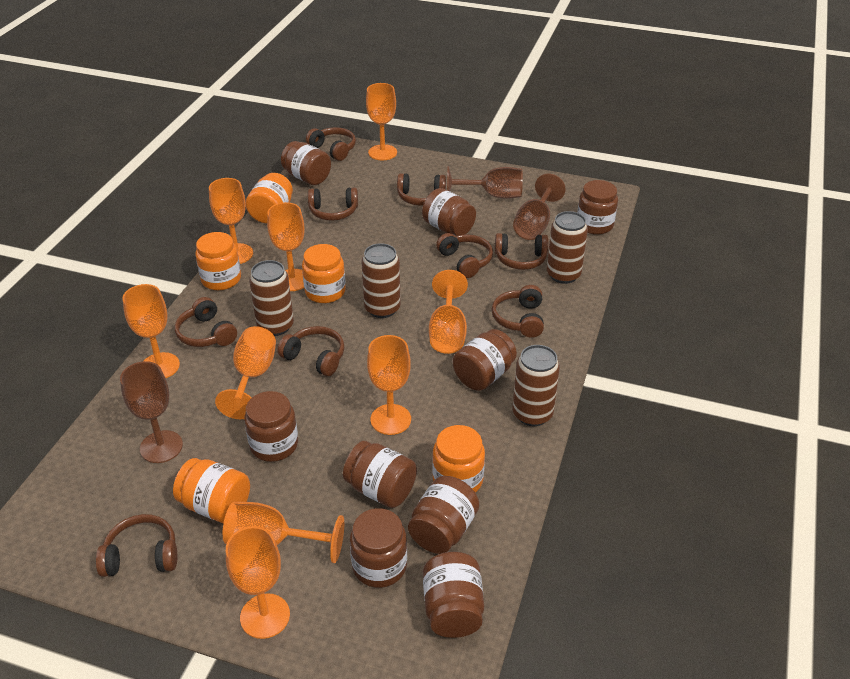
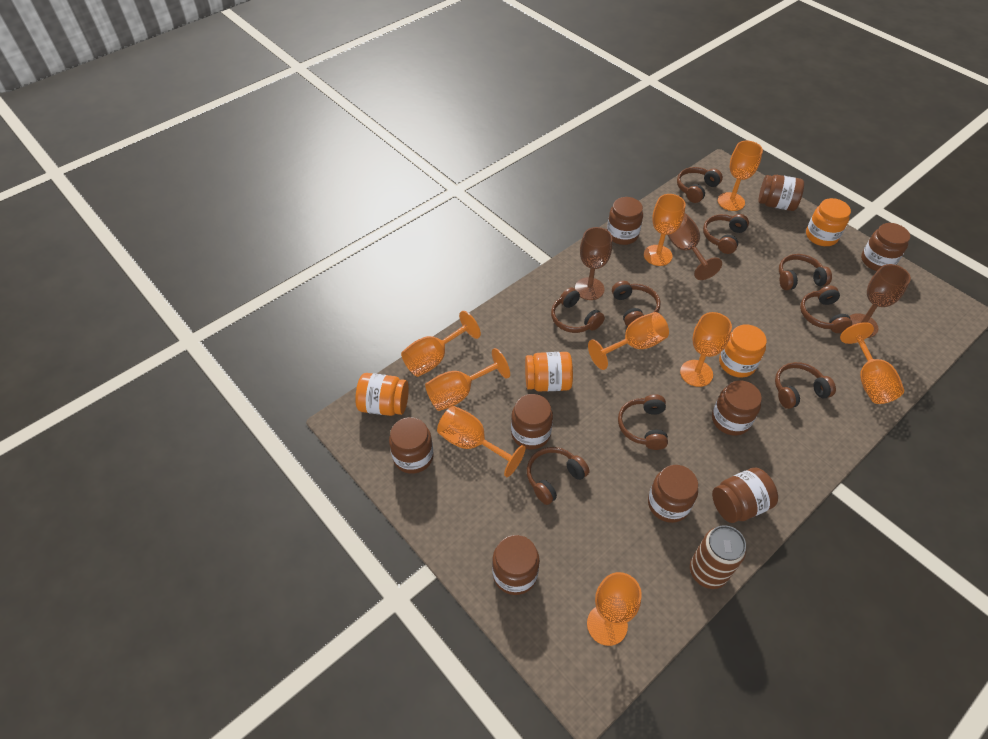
brown can: [249,260,294,336] [361,243,401,318] [512,345,560,426] [547,211,588,284] = 4 -> [690,525,746,589] = 1
orange jar: [173,458,250,523] [195,232,241,290] [246,173,293,224] [302,244,346,303] [432,425,485,493] = 5 -> [355,373,409,416] [525,352,573,391] [719,324,767,378] [806,198,851,246] = 4

